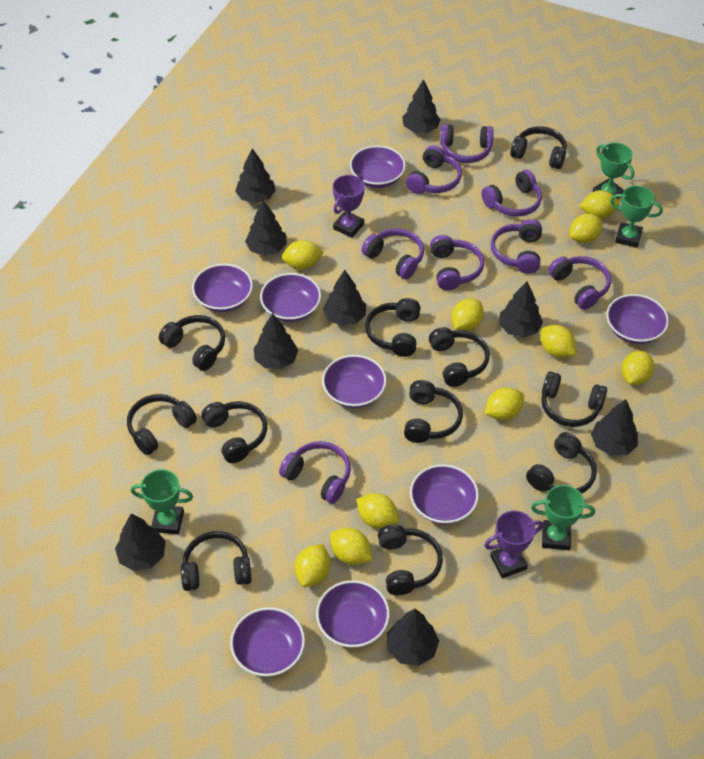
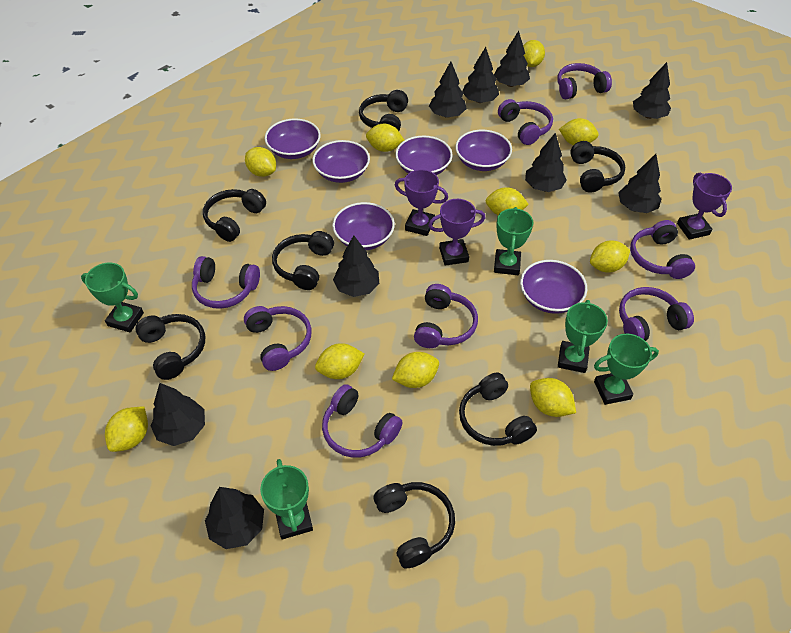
black headphones: [127,394,197,455] [159,315,225,371] [181,531,252,591] [202,401,267,463] [365,298,421,357] [378,524,443,595] [404,380,463,443] [429,327,490,387] [510,126,567,169] [526,432,597,494] [541,371,607,427] = 11 -> [135,314,205,380] [203,189,266,242] [272,231,334,290] [359,90,408,131] [374,482,455,568] [459,373,537,446] [570,141,625,193] = 7
green trophy: [131,469,193,535] [531,485,595,550] [593,142,634,199] [610,186,663,248] = 4 -> [81,263,144,332] [260,459,313,539] [494,207,533,275] [558,300,608,373] [594,333,659,405] = 5
purple bowl: [192,264,253,312] [230,607,305,677] [260,273,321,322] [316,580,390,648] [322,355,387,408] [350,145,406,188] [410,464,479,524] [606,294,669,344] = 8 -> [265,118,321,159] [312,140,370,183] [332,202,395,250] [395,136,453,175] [455,130,512,171] [520,260,587,314] = 6
purple trophy: [333,175,365,238] [484,510,543,578] = 2 -> [395,169,448,236] [428,199,485,266] [677,172,732,240] = 3

